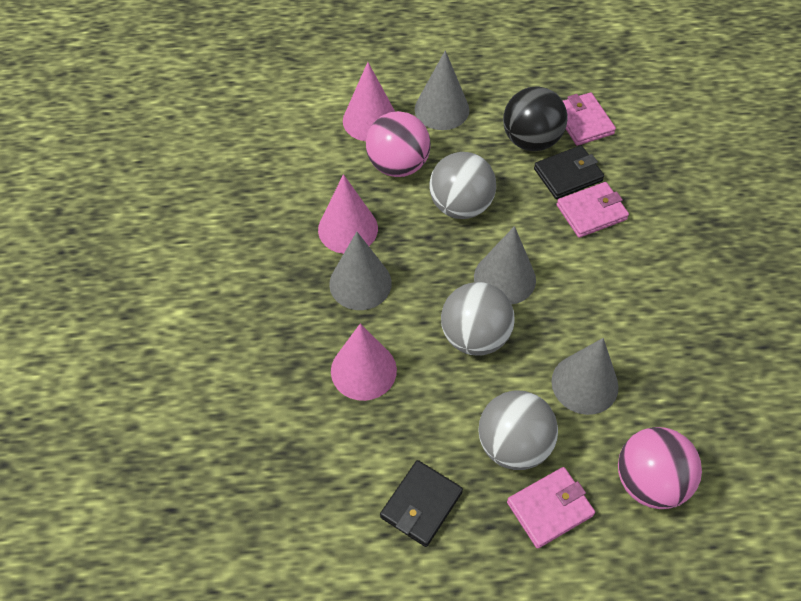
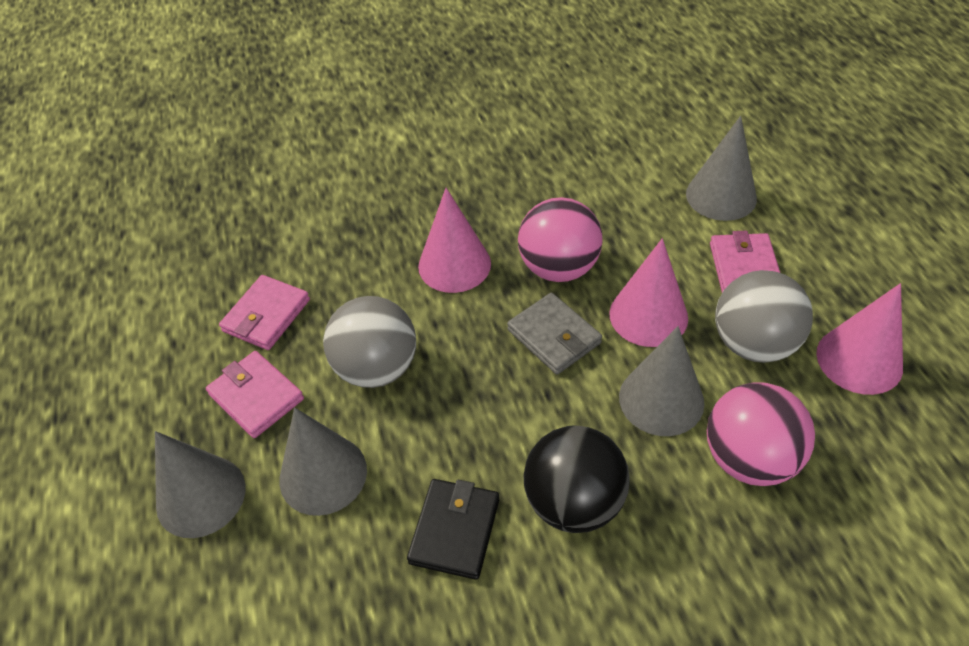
black wallet: [380,460,463,547] [534,145,604,199] = 2 -> [407,479,499,580] = 1
grey ball: [429,152,496,219] [441,282,515,356] [479,391,558,470] = 3 -> [323,296,416,388] [715,270,813,363] = 2
grey wallet: none = 0 -> [507,293,602,375] = 1

